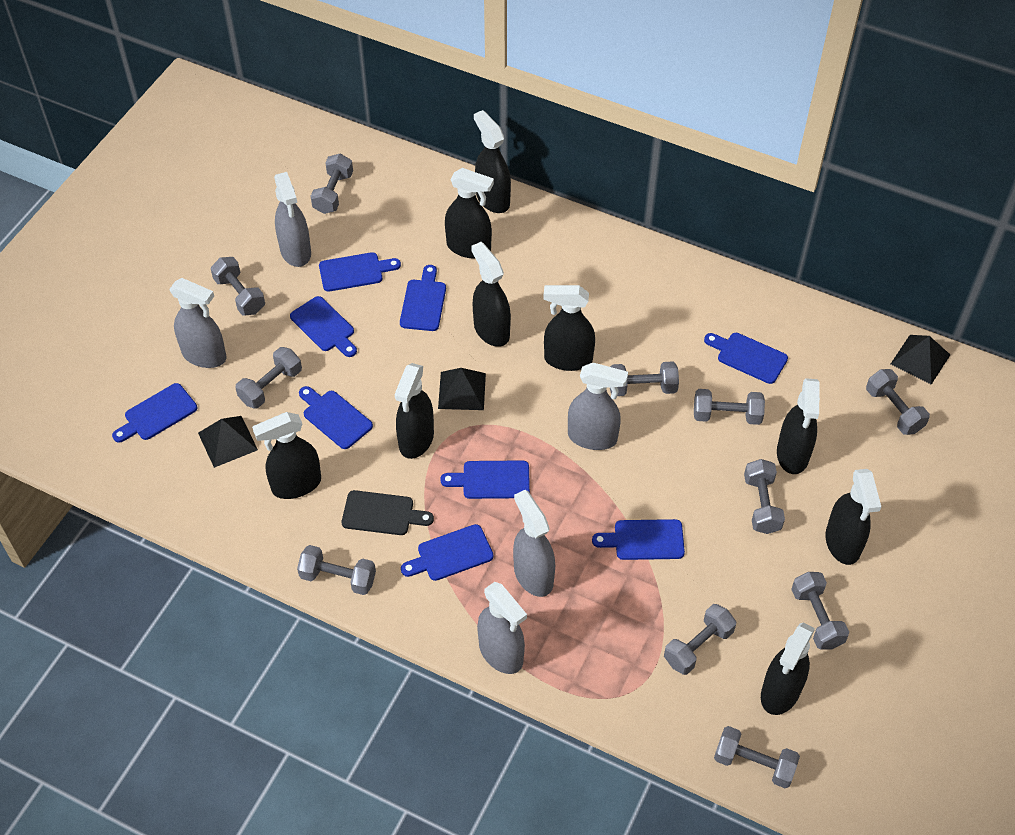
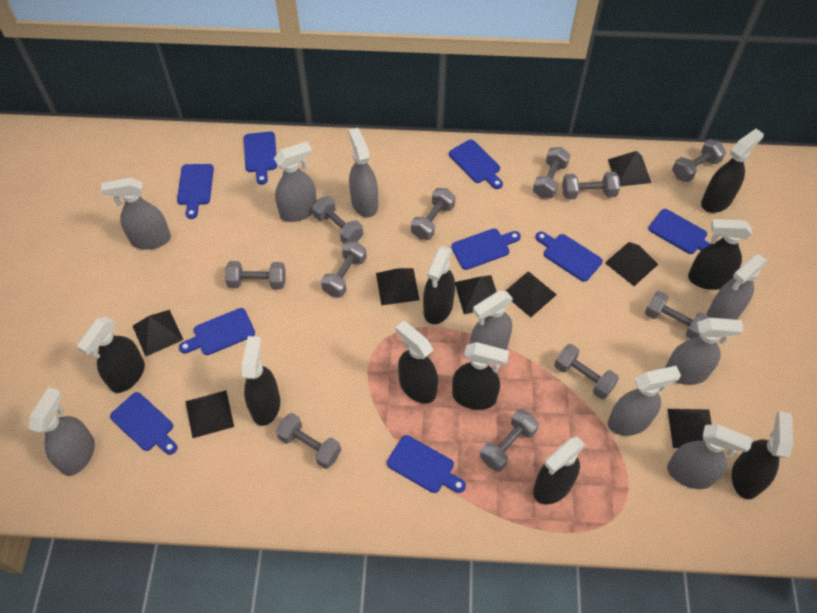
black cutting board: [342,490,434,535] = 1 -> none = 0
black pyramid: [198,416,258,468] [438,368,486,410] [891,335,950,385] = 3 -> [133,310,183,356] [185,390,234,438] [376,268,420,305] [455,275,497,314] [506,271,557,317] [605,242,658,286] [608,151,651,186] [668,409,712,448] = 8
grey spray bottle: [169,278,226,368] [274,172,311,267] [477,582,527,674] [513,490,555,597] [568,363,628,450] = 5 -> [29,387,95,476] [101,178,171,250] [274,142,317,222] [348,128,378,218] [470,291,513,350] [608,366,681,436] [665,318,744,385] [667,424,753,489] [707,254,768,320] = 9

